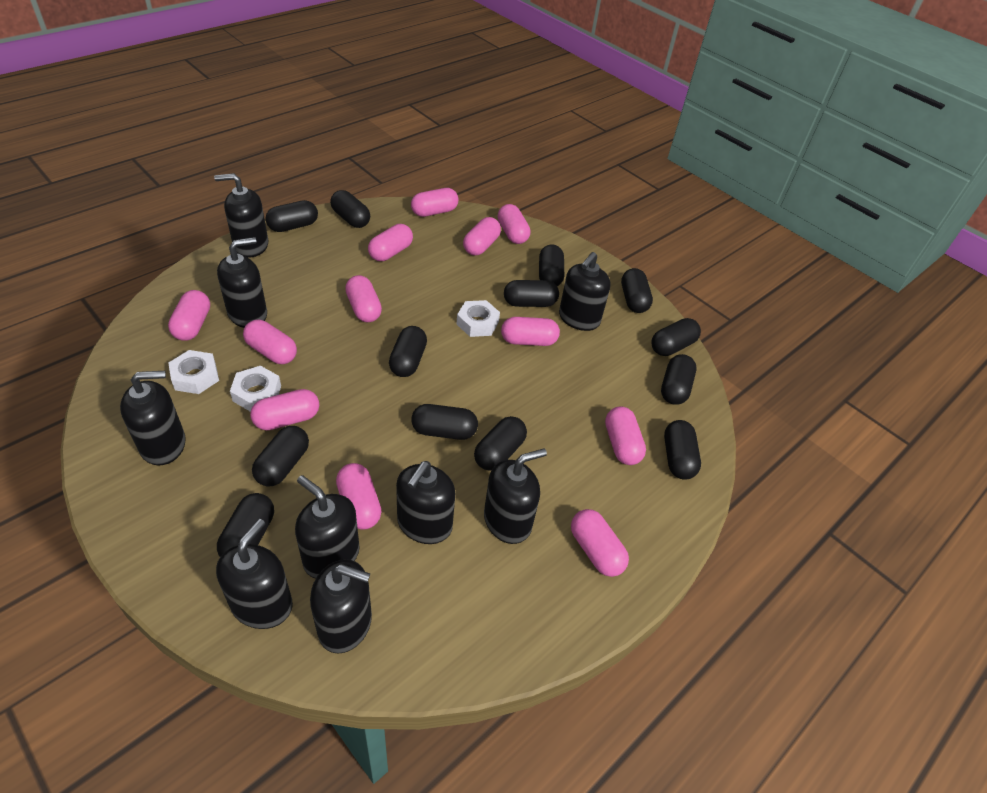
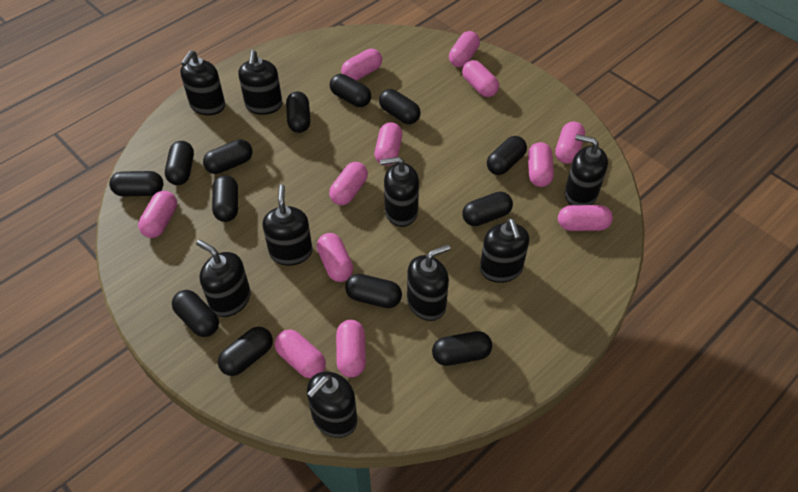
white nut: [168,350,219,394] [230,366,281,412] [457,300,500,337] = 3 -> none = 0

